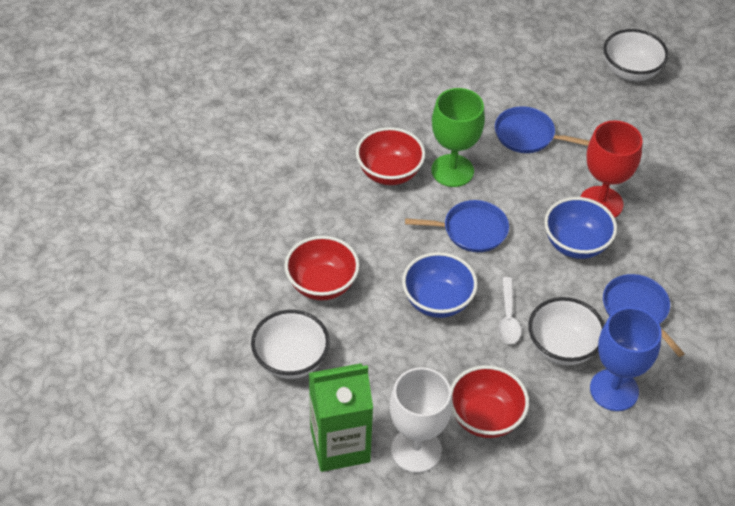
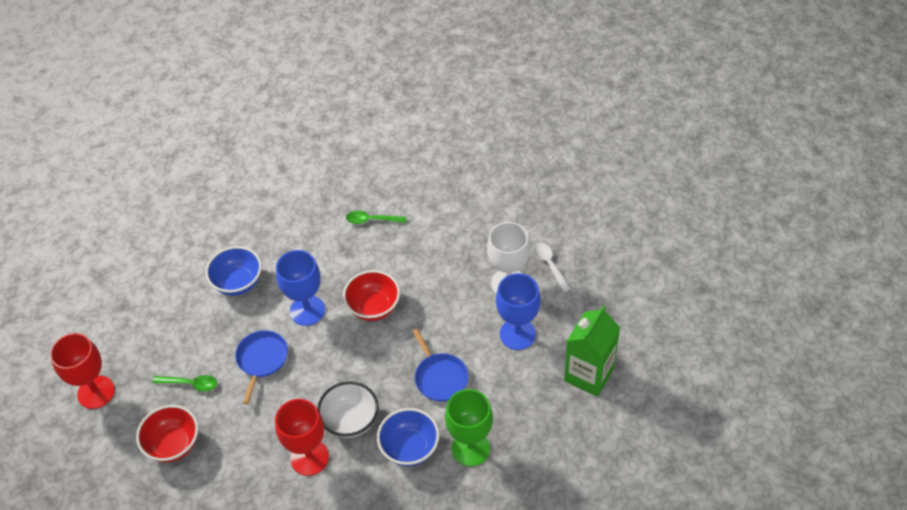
blue goblet: [590,307,661,411] = 1 -> [276,250,325,326] [496,273,541,350] = 2
blue pan: [405,200,509,252] [495,106,590,153] [603,274,685,357] = 3 -> [235,330,288,404] [412,329,469,402] = 2
green spoon: none = 0 -> [153,375,217,391] [346,210,407,224] = 2
red bowl: [285,236,360,300] [356,127,425,185] [450,365,529,438] = 3 -> [136,405,198,463] [343,270,400,321] = 2
red goblet: [581,120,642,218] = 1 -> [50,333,115,409] [275,399,329,476] = 2
white bowl: [251,310,330,379] [528,297,605,366] [604,29,668,81] = 3 -> [317,381,379,438] = 1

